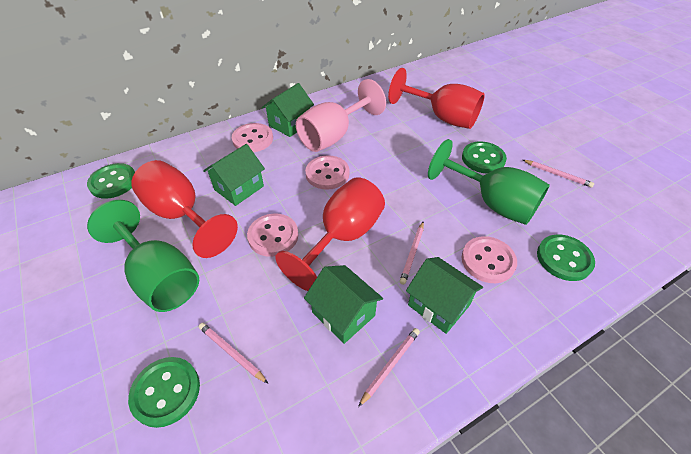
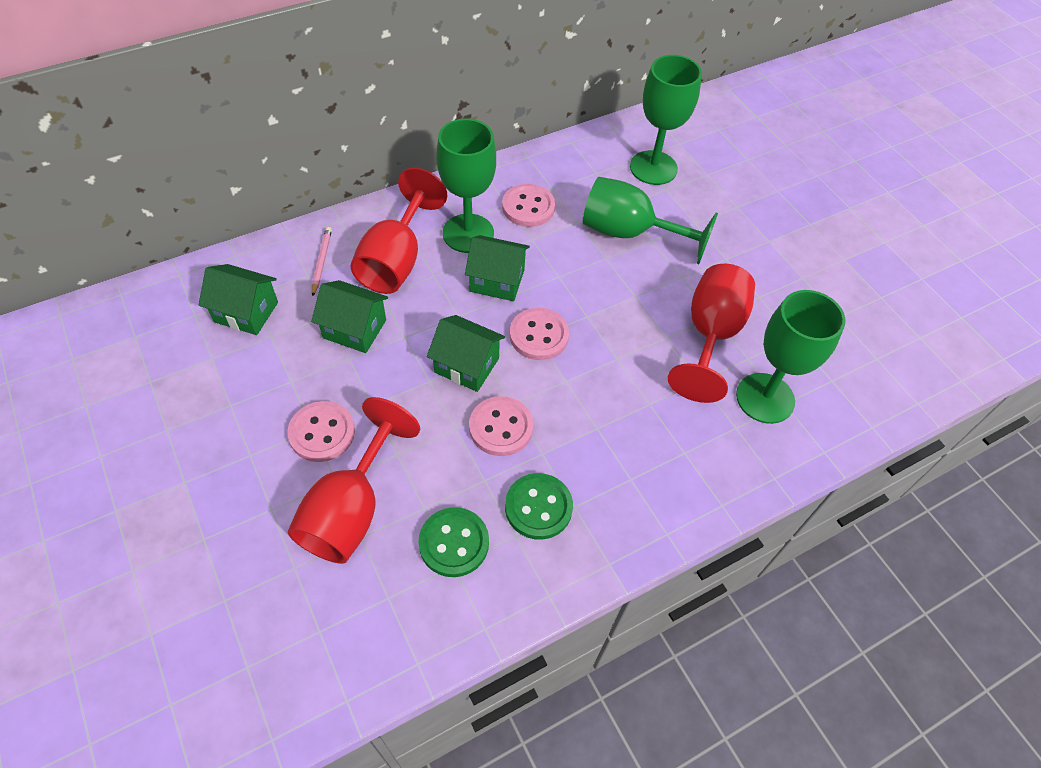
green button: [87,163,135,199] [128,357,200,428] [462,141,507,173] [537,235,595,281] = 4 -> [418,507,489,577] [505,473,573,540] = 2
green goblet: [87,200,199,312] [428,139,550,225] = 2 -> [436,119,496,253] [583,177,718,264] [630,55,702,185] [736,290,846,424] = 4
pink goblet: [296,79,386,152] = 1 -> none = 0
pink pencil: [198,323,268,383] [358,328,420,407] [400,222,424,285] [523,160,594,188] = 4 -> [312,227,332,297] = 1

